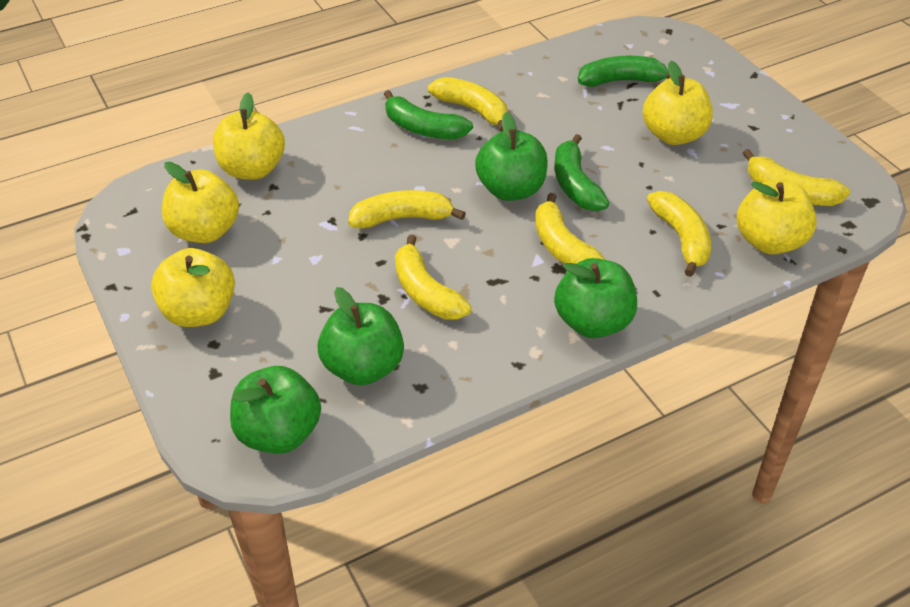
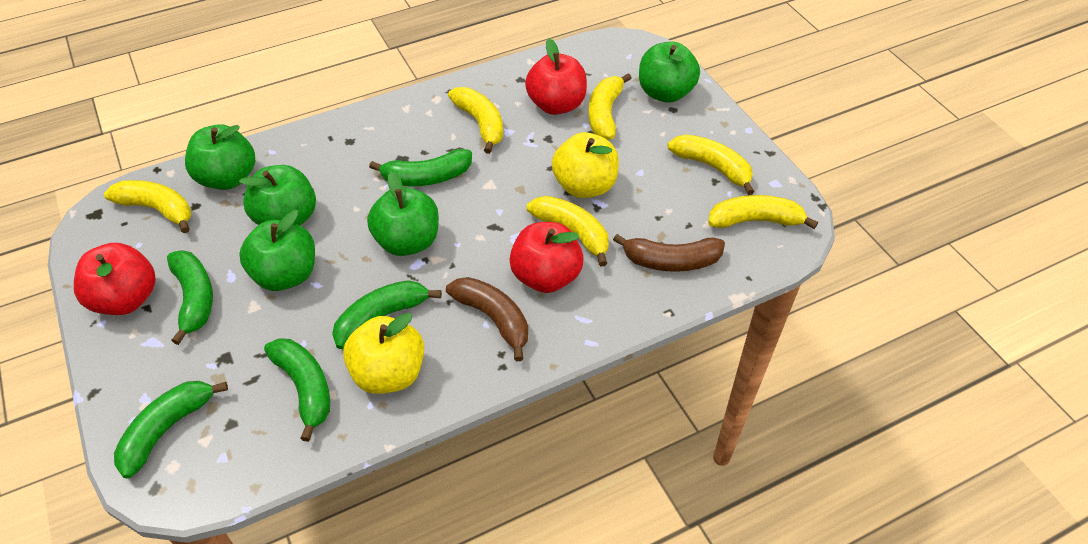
brown banana: none = 0 -> [446,277,528,361] [613,234,725,272] = 2
green apple: [230,366,321,454] [317,287,404,386] [475,112,548,201] [554,258,637,338] = 4 -> [185,124,255,190] [239,165,316,225] [239,210,315,291] [367,171,439,256] [639,42,700,103] = 5
green banana: [384,90,473,139] [555,134,609,211] [578,56,671,87] = 3 -> [114,381,228,479] [167,250,213,345] [264,338,330,442] [332,280,442,349] [369,149,472,187] = 5
red apple: none = 0 -> [74,243,156,315] [509,222,584,293] [525,38,587,115] = 3
yellow apple: [151,248,235,327] [162,162,239,243] [213,93,285,180] [643,61,713,145] [737,180,817,254] = 5 -> [343,313,424,394] [552,132,619,198] = 2

